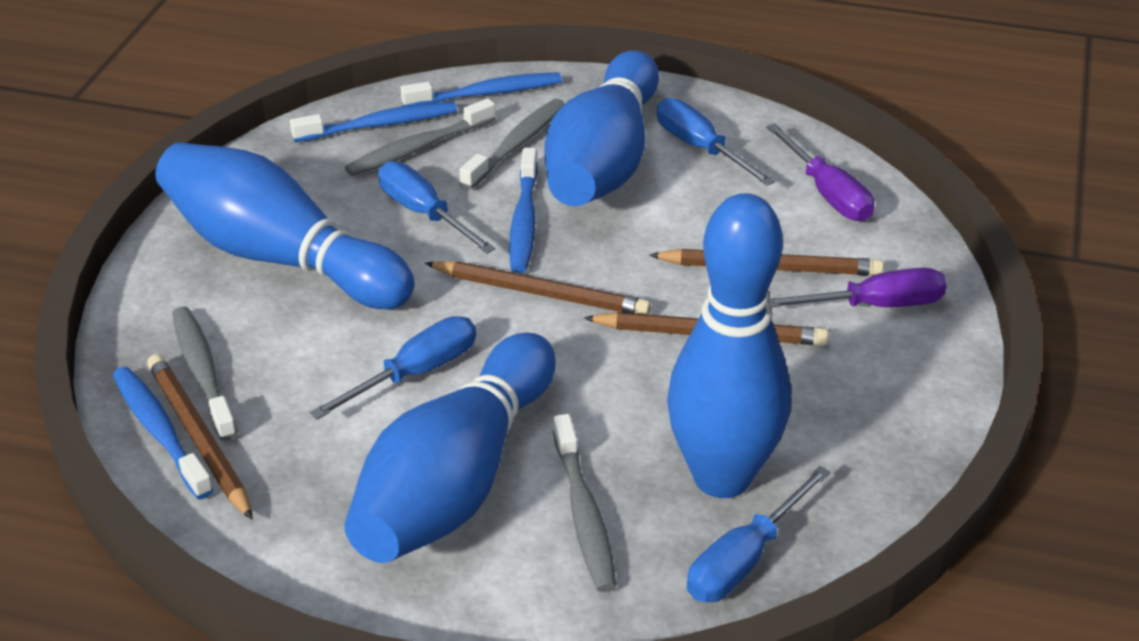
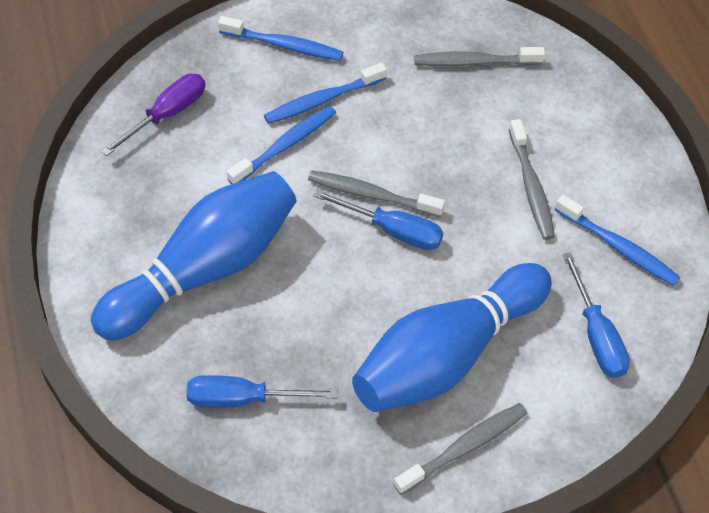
blue bowling pin: [155,142,415,309] [345,332,556,563] [544,50,659,206] [667,193,791,498] = 4 -> [91,171,297,340] [352,263,552,412] = 2
blue screwdriver: [310,316,476,420] [378,161,496,253] [657,98,775,186] [687,466,830,602] = 4 -> [187,375,338,408] [313,190,443,250] [563,252,630,378] = 3
brown pencil: [147,354,253,520] [425,261,651,314] [584,312,829,346] [649,249,884,276] = 4 -> none = 0
purple screwdriver: [766,123,874,221] [768,268,947,307] = 2 -> [101,73,205,156] = 1

